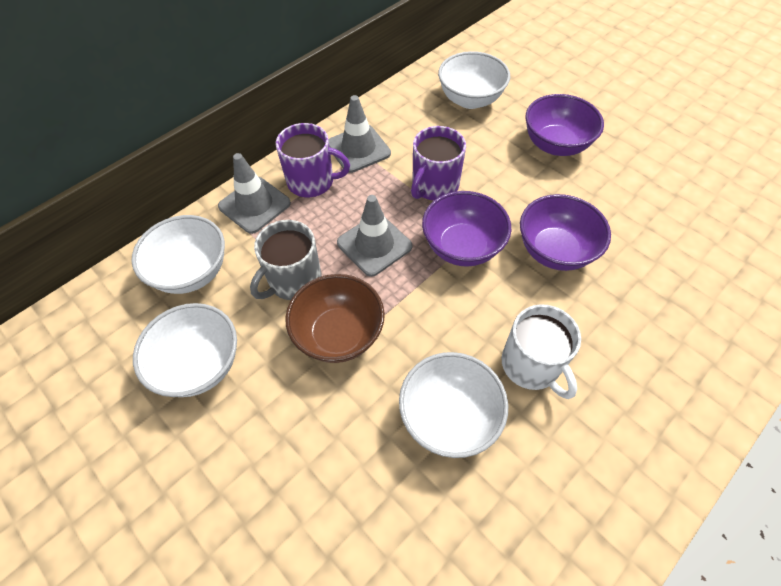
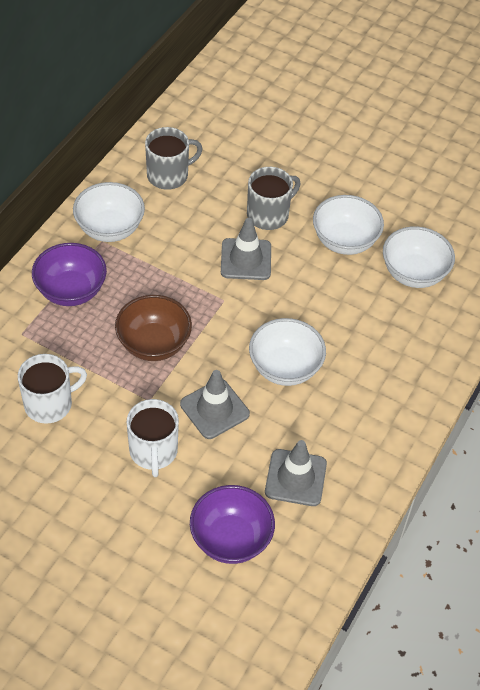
grey mug: [250,220,321,300] = 1 -> [145,127,203,190] [247,167,300,230] = 2
purple bowl: [422,191,511,267] [520,194,611,271] [525,94,604,156] = 3 -> [32,243,107,306] [190,485,275,564] = 2
purple mug: [276,123,350,197] [411,126,466,201] = 2 -> none = 0
white mug: [502,304,581,399] = 1 -> [18,354,87,424] [127,399,179,477] = 2

